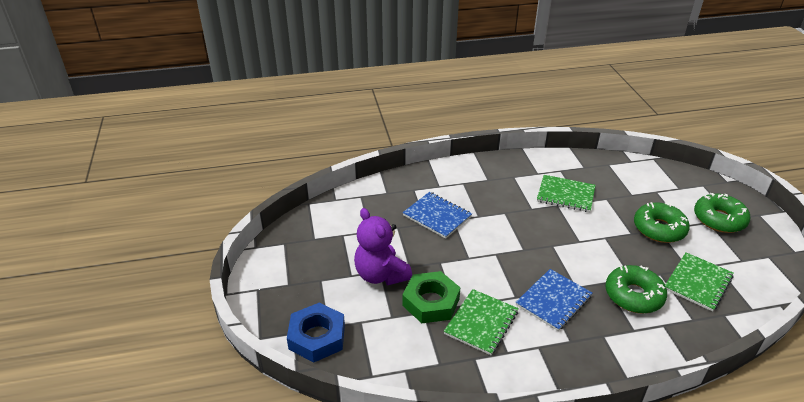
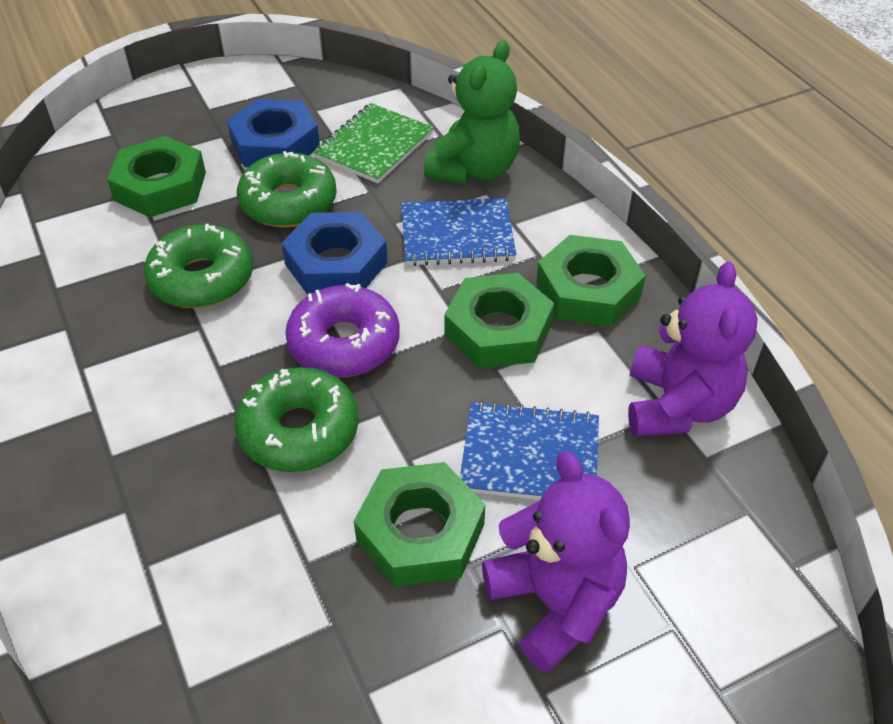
blue nut: [287,303,345,362] = 1 -> [227,99,320,167] [282,212,388,295] = 2
green notebook: [444,289,519,355] [537,175,596,212] [665,252,734,312] = 3 -> [313,103,434,183] = 1
green nut: [403,271,460,323] = 1 -> [107,136,206,217] [354,462,485,587] [445,273,554,368] [536,235,646,326] = 4
green teddy bear: none = 0 -> [424,40,520,184] = 1
purple donut: none = 0 -> [285,283,400,377] = 1
purple teddy bear: [354,208,412,285] = 1 -> [482,451,630,673] [628,261,758,437] = 2

